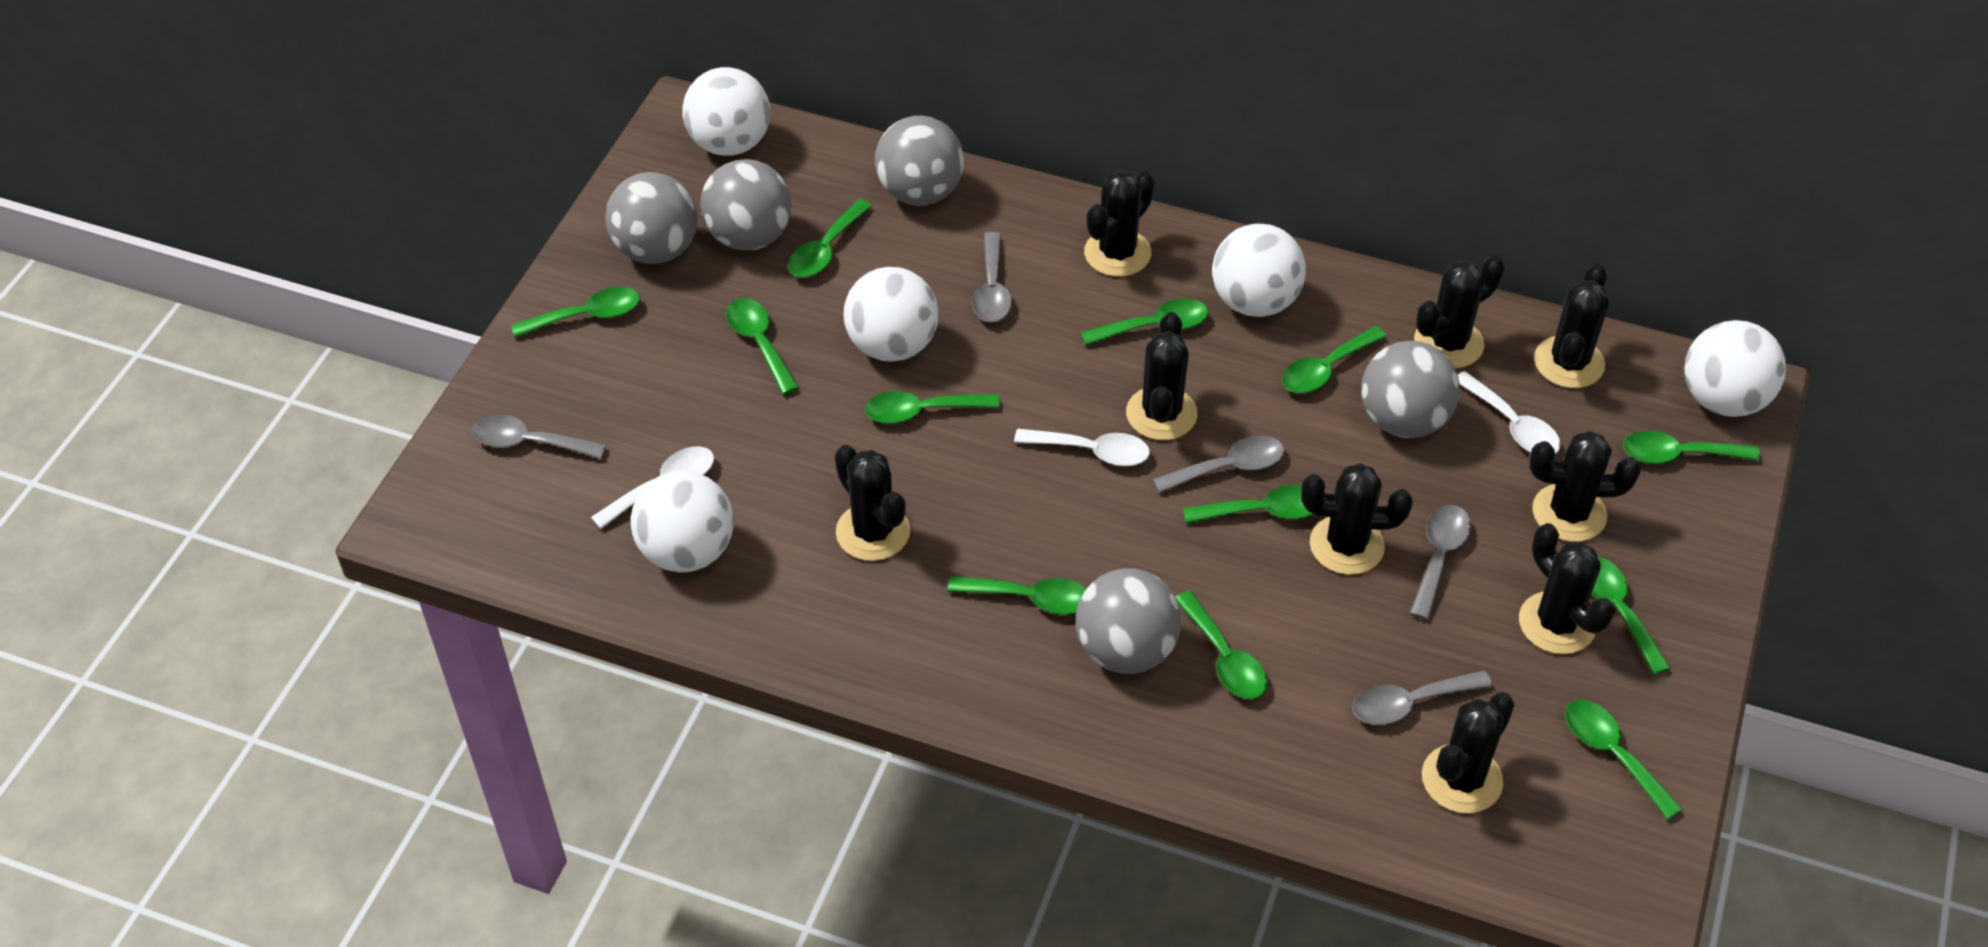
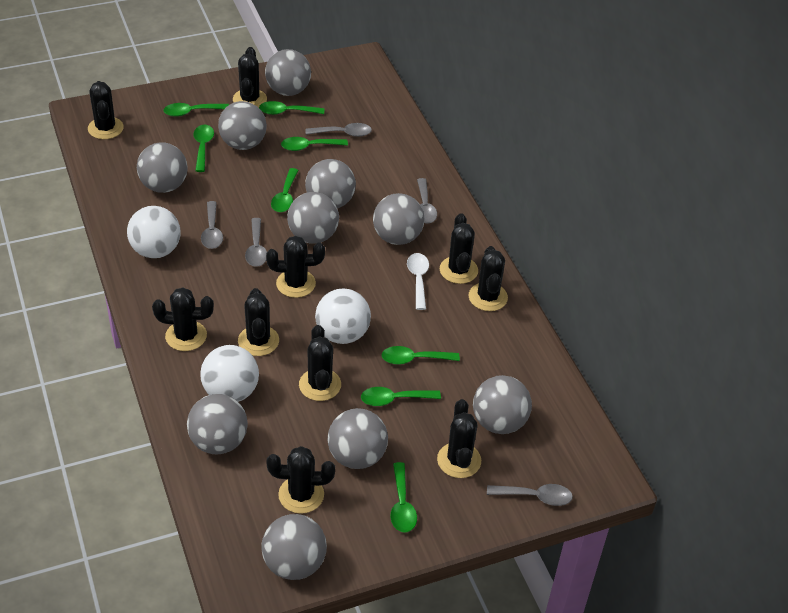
black cactus: [835,445,910,561] [1084,170,1155,277] [1126,312,1198,440] [1301,463,1413,575] [1414,255,1505,369] [1422,692,1515,813] [1519,523,1615,654] [1529,431,1641,542] [1534,264,1609,388] = 9 -> [88,81,124,139] [152,288,214,351] [233,47,267,108] [238,288,279,356] [266,236,325,298] [267,446,335,514] [299,325,341,401] [437,399,481,478] [440,213,478,284] [468,246,508,311] = 10
green spoon: [511,287,640,337] [726,298,799,395] [788,199,872,277] [865,391,1000,424] [948,576,1086,615] [1081,299,1208,346] [1176,591,1267,699] [1183,485,1314,523] [1282,326,1387,393] [1565,700,1683,820] [1592,556,1670,675] [1623,431,1760,464] = 12 -> [164,103,229,117] [194,125,214,172] [259,101,324,115] [271,168,299,212] [281,137,348,151] [361,387,441,406] [382,346,460,365] [390,462,417,533] = 8
grey ball: [605,172,698,264] [700,159,792,251] [875,116,964,206] [1076,568,1181,674] [1361,341,1460,438] = 5 -> [137,142,188,193] [187,394,248,454] [218,101,267,150] [261,514,327,580] [265,49,311,96] [287,192,339,243] [305,159,356,208] [328,408,388,469] [373,193,425,245] [473,375,532,434] = 10
white ball: [631,470,734,573] [683,67,770,156] [844,267,938,362] [1212,223,1306,317] [1684,320,1786,417] = 5 -> [127,206,180,258] [200,345,259,402] [315,288,371,344] = 3
white spoon: [591,446,714,529] [1014,429,1150,466] [1458,371,1561,454] = 3 -> [407,253,429,310] = 1

